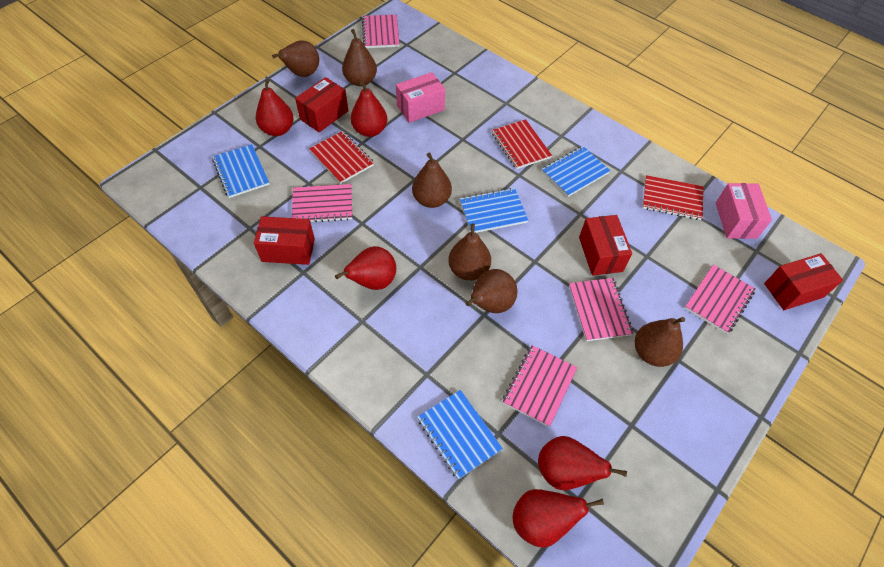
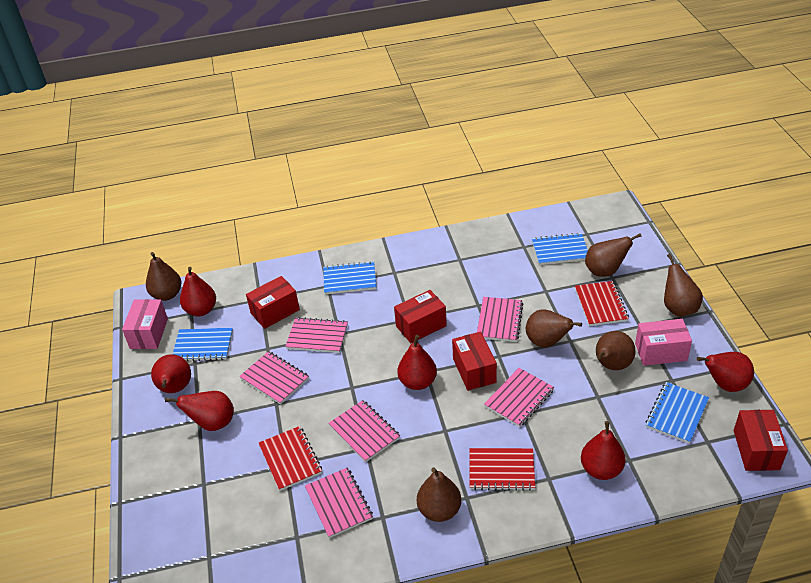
pink notebook: [292,184,352,223] [362,15,400,48] [502,345,577,427] [569,278,634,341] [685,265,756,334] = 5 -> [239,351,309,405] [285,317,348,353] [305,467,373,538] [328,400,400,462] [477,297,523,342] [484,368,554,427] = 6
red pear: [256,79,294,136] [335,246,396,290] [350,81,387,137] [512,489,604,548] [538,436,627,490] = 5 -> [151,354,191,393] [165,391,234,431] [180,267,216,317] [397,335,437,390] [581,421,626,480] [697,352,754,392] = 6

